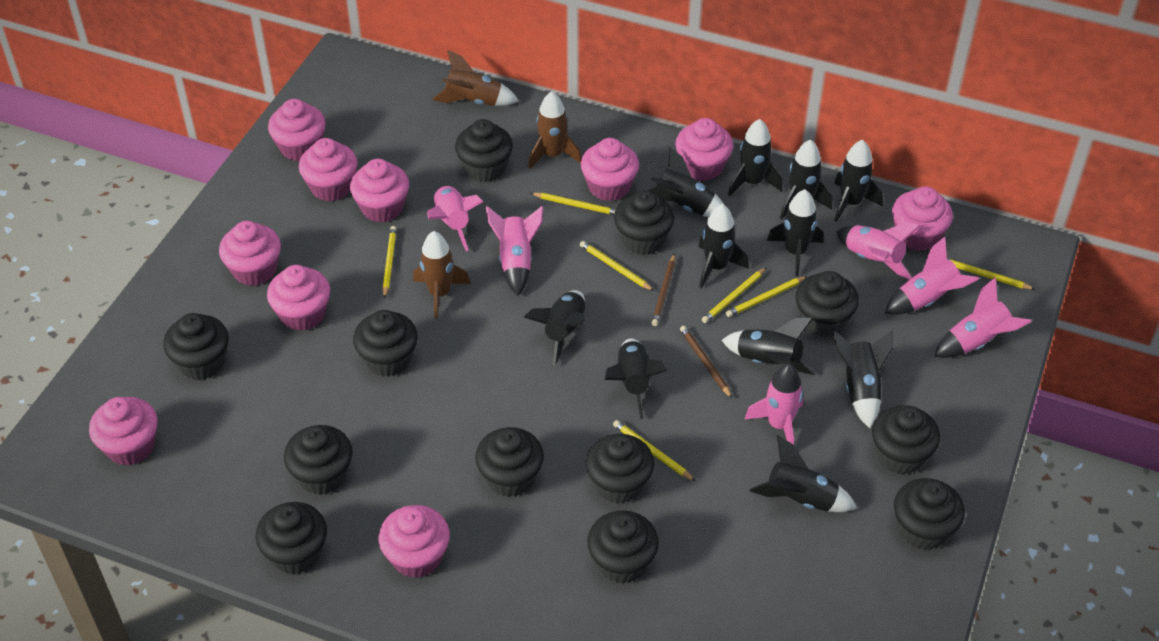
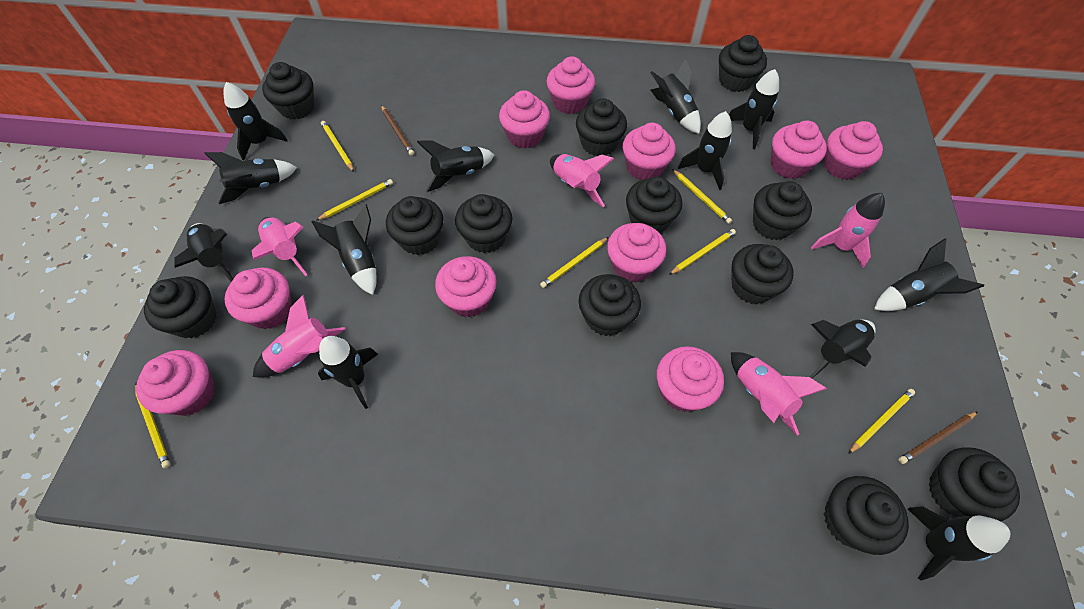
black rocket: [524,290,586,365] [605,338,667,419] [647,147,724,217] [699,204,749,288] [722,318,815,375] [728,119,782,196] [750,435,857,512] [767,189,824,276] [780,140,832,220] [833,331,893,428] [834,140,883,222] = 11 -> [174,223,233,282] [204,152,297,204] [223,82,288,160] [312,204,377,295] [318,336,378,409] [417,140,494,192] [650,59,701,134] [678,111,732,190] [729,69,779,149] [809,320,876,378] [874,238,984,311] [908,506,1010,580] = 12
brown rocket: [413,231,471,319] [432,50,518,106] [528,92,581,169] = 3 -> none = 0
pink rocket: [427,185,483,252] [486,206,543,296] [744,364,803,444] [836,223,920,280] [885,236,979,315] [934,277,1032,358] = 6 -> [252,217,308,276] [253,295,345,378] [550,154,614,207] [731,352,827,435] [811,193,885,268] = 5

